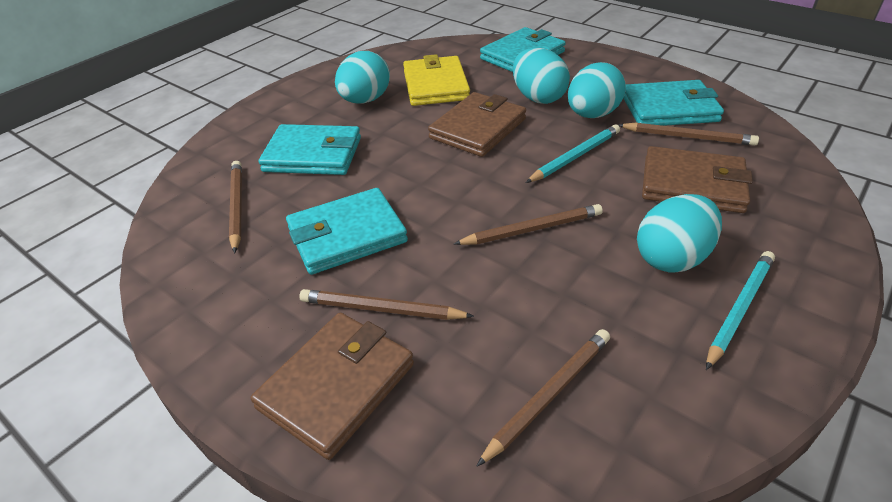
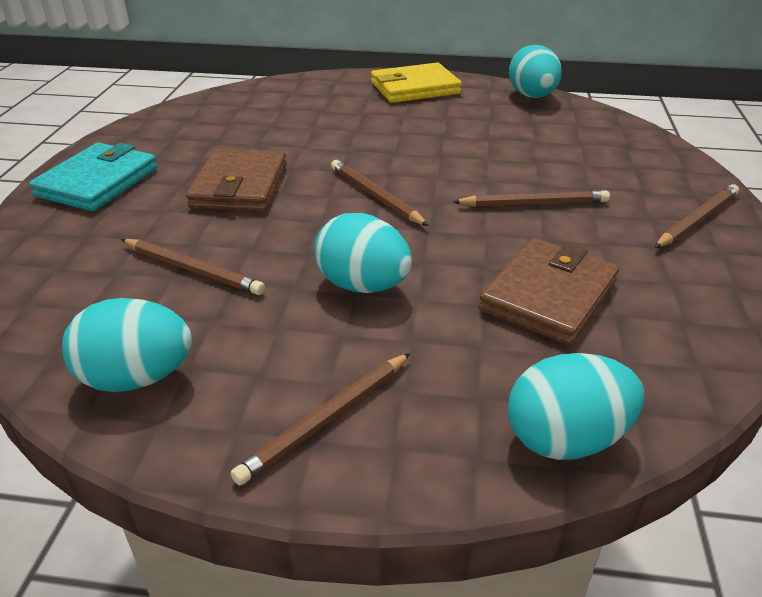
brown wallet: [251,313,414,460] [428,92,526,157] [642,146,753,213] = 3 -> [186,149,287,212] [479,238,619,346] = 2
turquoise pencil: [526,124,620,183] [706,251,775,370] = 2 -> none = 0
turquoise wallet: [259,124,361,175] [286,188,408,275] [480,27,566,72] [623,80,724,126] = 4 -> [29,143,157,211] = 1

